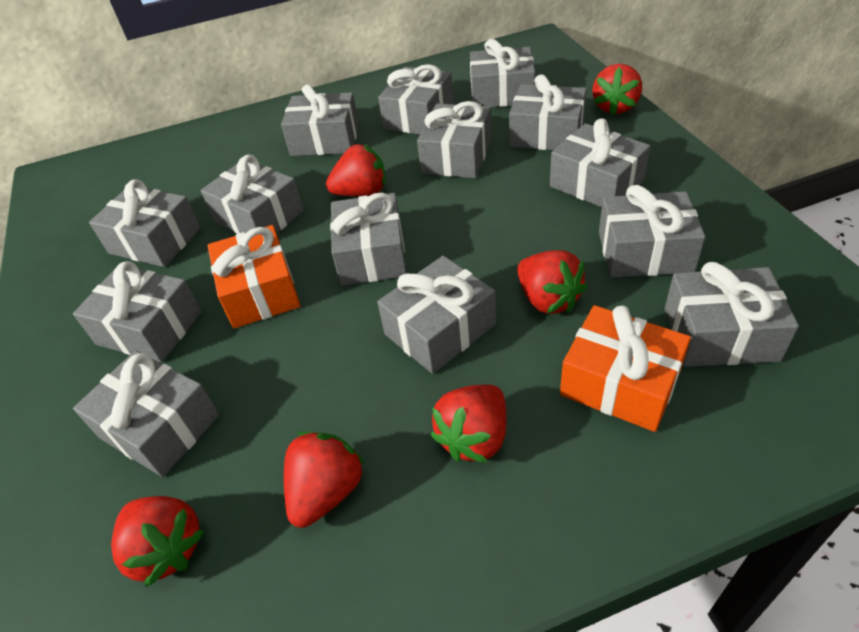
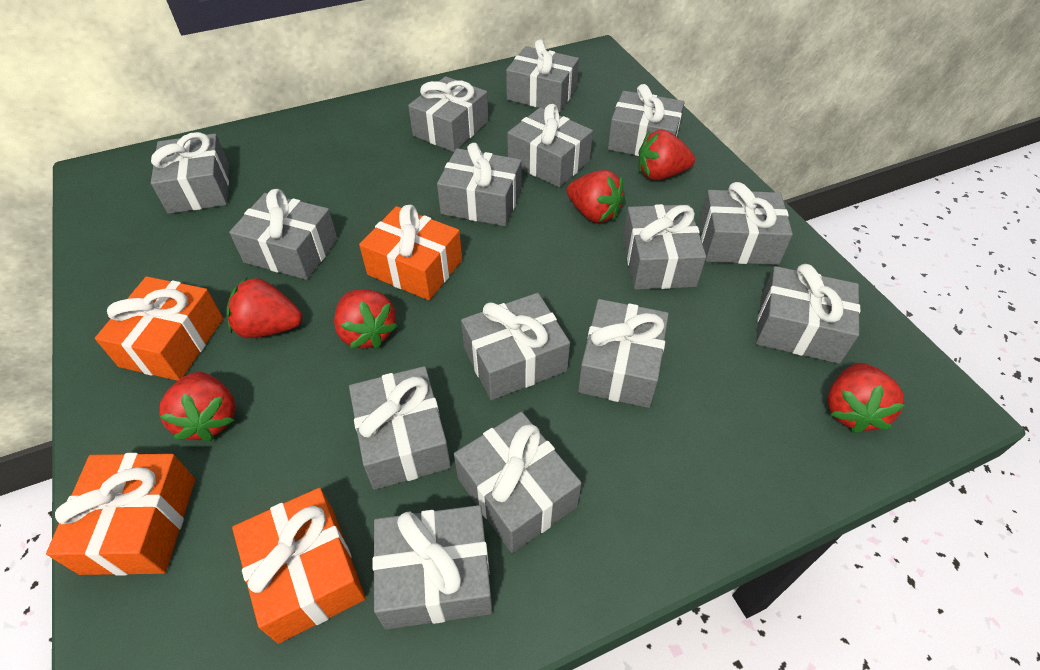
grey gift: [73,261,202,362] [73,351,219,477] [89,179,201,267] [201,155,304,234] [281,84,359,156] [330,193,407,286] [377,256,496,374] [378,64,454,135] [417,101,491,178] [470,39,535,107] [509,74,587,150] [550,118,650,207] [599,185,705,278] [665,262,799,367] = 14 -> [151,132,229,214] [229,189,338,280] [349,366,451,490] [372,505,493,629] [408,76,488,152] [437,143,522,226] [454,411,582,553] [461,293,570,400] [506,40,579,113] [507,104,593,188] [578,299,669,408] [608,84,685,156] [623,204,706,290] [699,182,793,265] [756,264,860,364] = 15
orange gift: [208,225,300,328] [560,305,691,432] = 2 -> [46,453,195,576] [95,276,223,381] [232,488,366,644] [359,205,462,300] = 4

